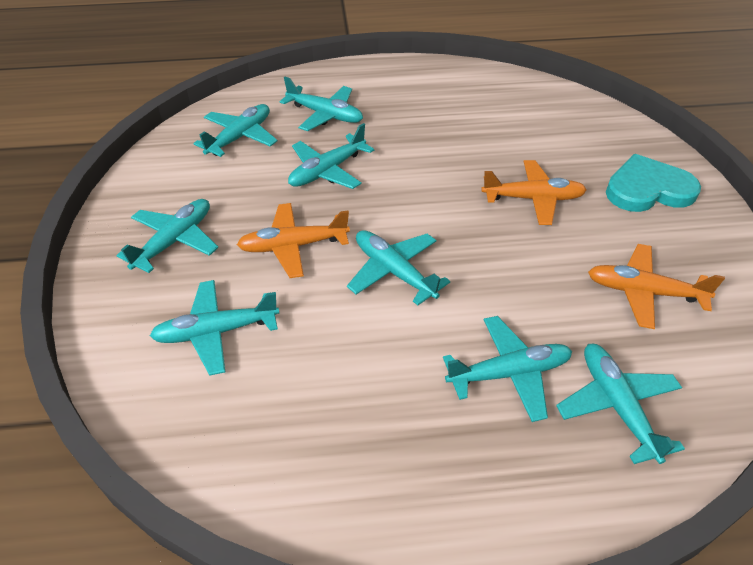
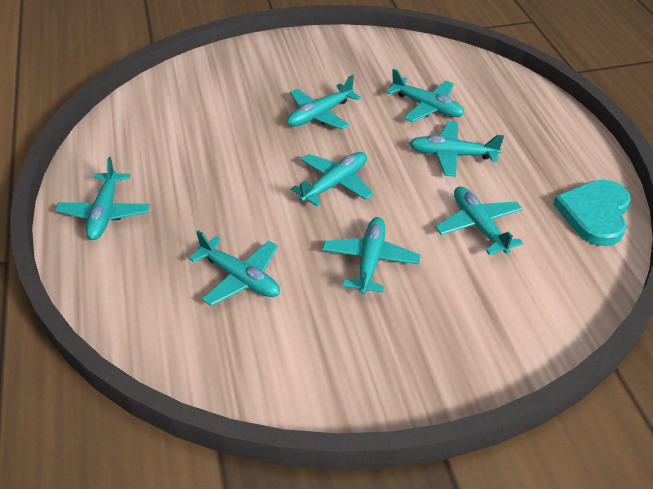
orange plane: [237,203,350,278] [481,160,587,225] [588,244,725,329] = 3 -> none = 0

